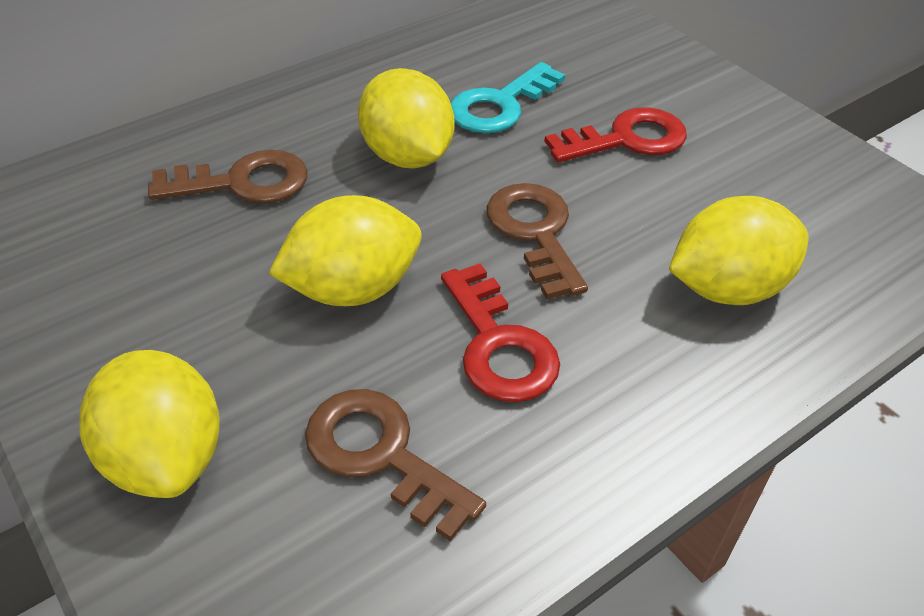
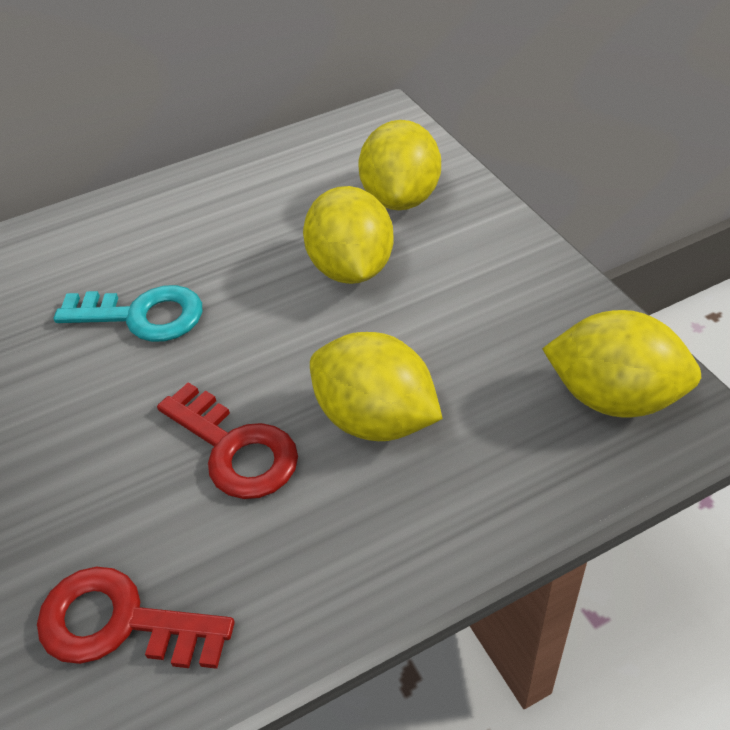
brown key: [148,150,308,203] [305,389,486,541] [486,183,588,299] = 3 -> none = 0

